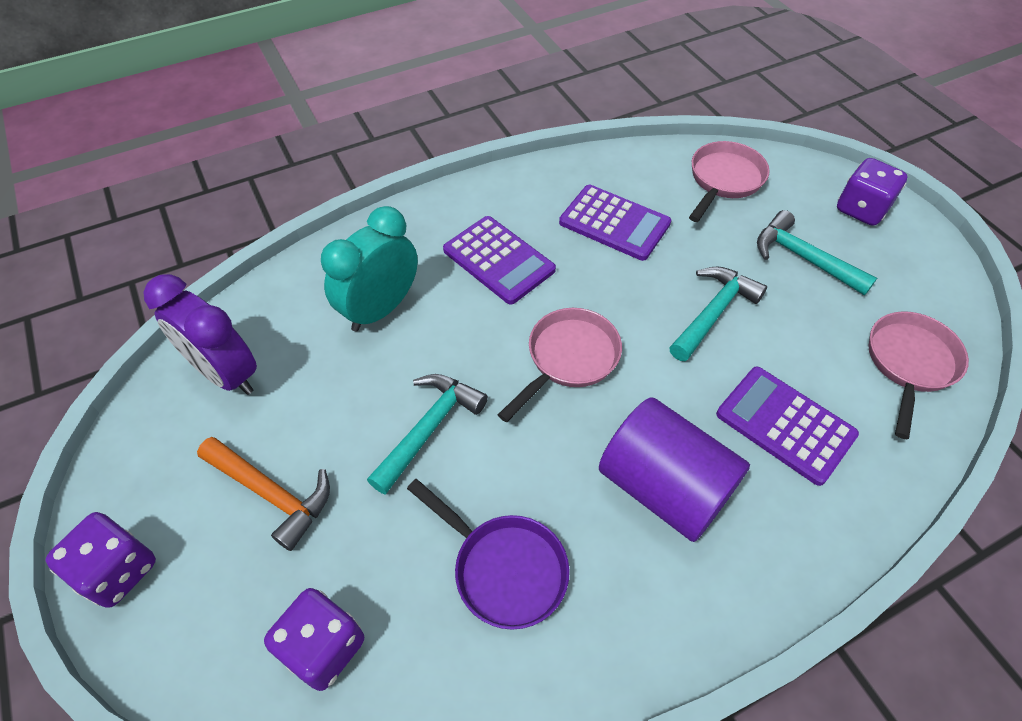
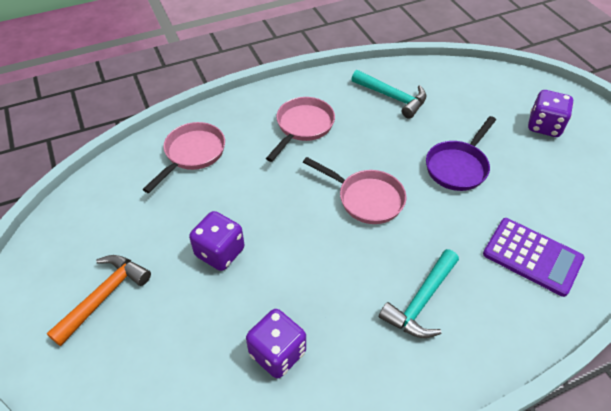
purple calculator: [443,216,556,305] [559,185,671,261] [716,367,859,486] = 3 -> [483,218,585,297] = 1
purple clock: [144,274,257,395] = 1 -> none = 0
purple cylinder: [599,397,750,542] = 1 -> none = 0
turquoise clock: [321,206,418,331] = 1 -> none = 0
turquoise hammer: [367,374,488,495] [669,266,767,361] [757,210,877,295] = 3 -> [351,70,427,119] [379,249,459,338] = 2

